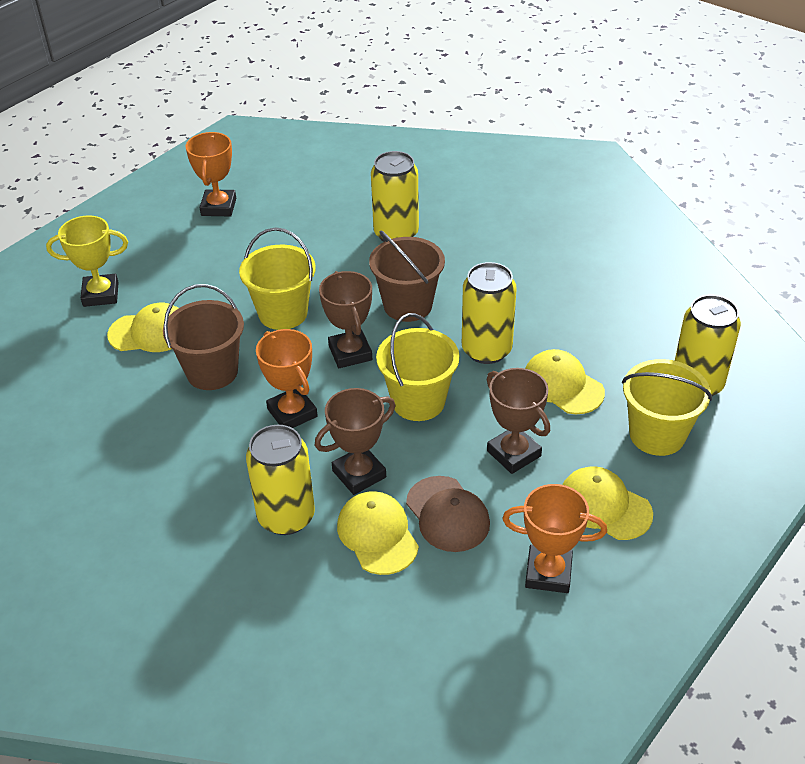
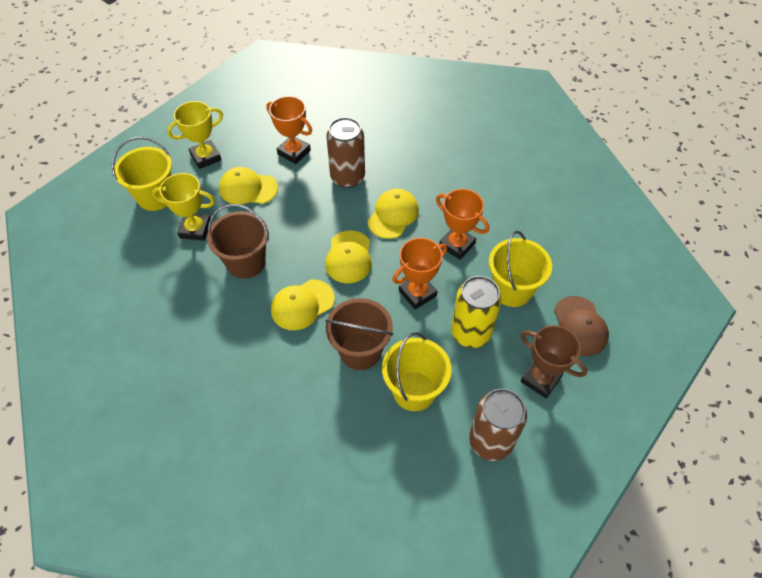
brown can: none = 0 -> [326,117,365,188] [469,388,527,461] = 2
brown trophy: [315,388,395,495] [319,271,372,368] [486,368,550,474] = 3 -> [521,325,587,399] = 1
yellow can: [246,425,315,535] [371,151,419,242] [462,262,517,364] [675,295,741,396] = 4 -> [451,276,502,348] = 1
yellow trophy: [46,215,128,307] = 1 -> [152,173,215,241] [167,101,223,169] = 2

